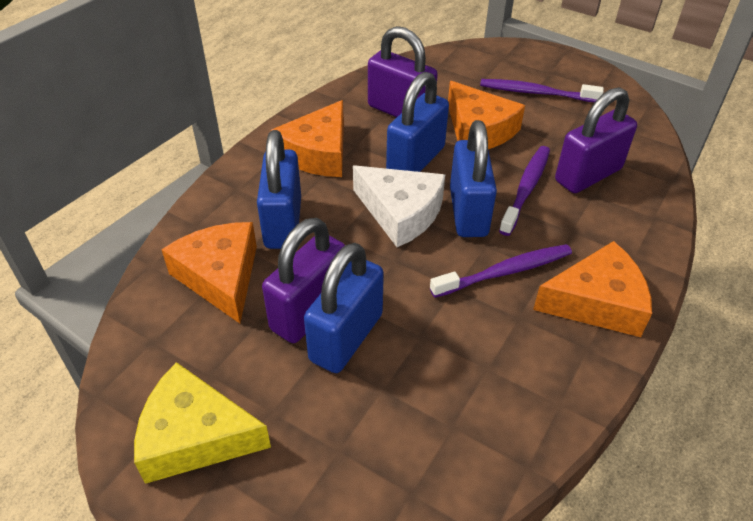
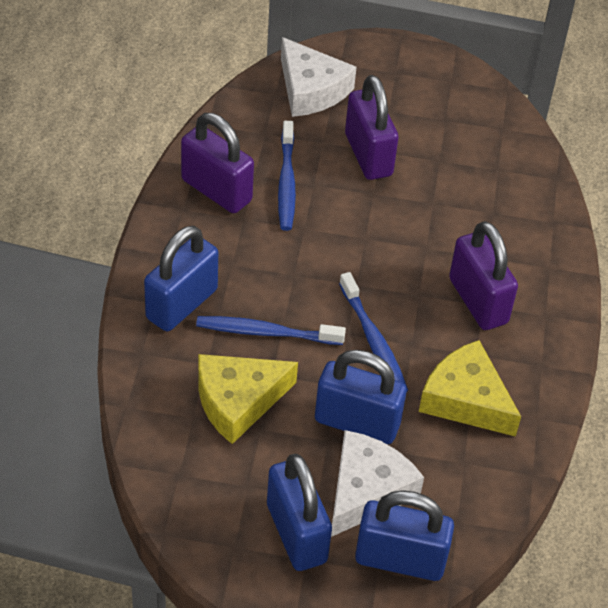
blue toothbrush: none = 0 -> [196,316,346,345] [278,121,296,231] [339,272,408,391] = 3
orange cheese: [161,222,257,323] [271,100,344,177] [448,81,525,149] [533,241,652,337] = 4 -> none = 0
purple toothbrush: [430,244,572,298] [480,79,604,102] [499,146,550,236] = 3 -> none = 0
white cheese: [353,166,445,247] = 1 -> [281,37,357,117] [331,430,424,537] = 2
yellow cheese: [134,362,271,484] = 1 -> [198,354,298,444] [419,340,521,437] = 2

